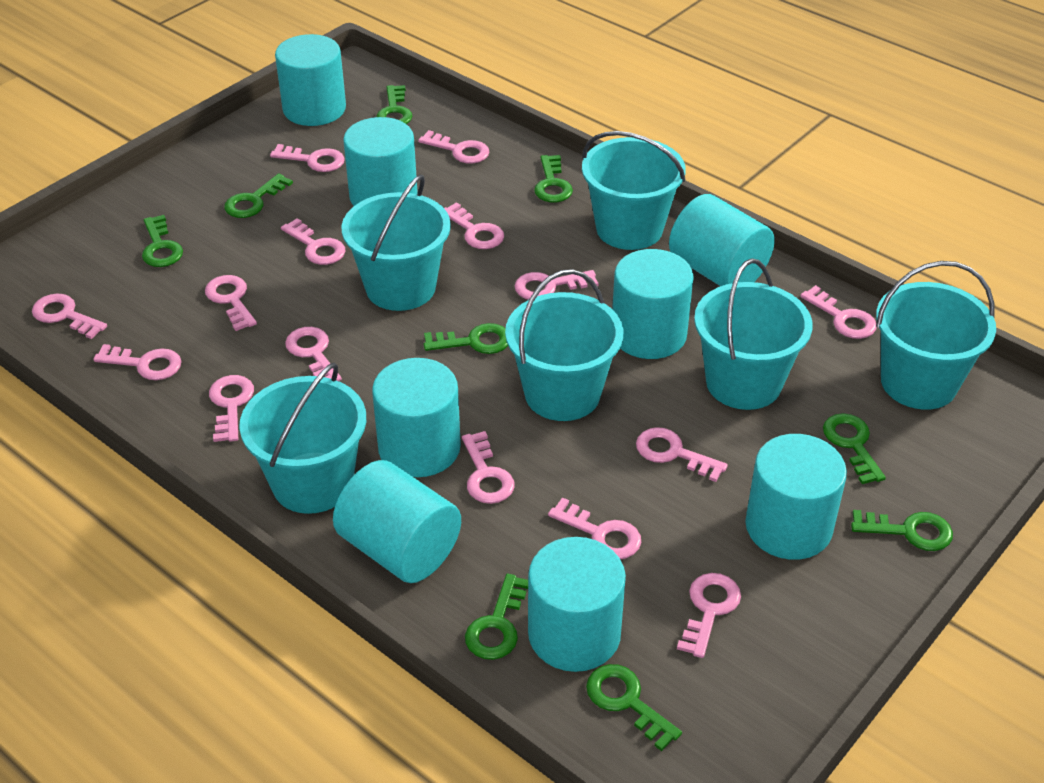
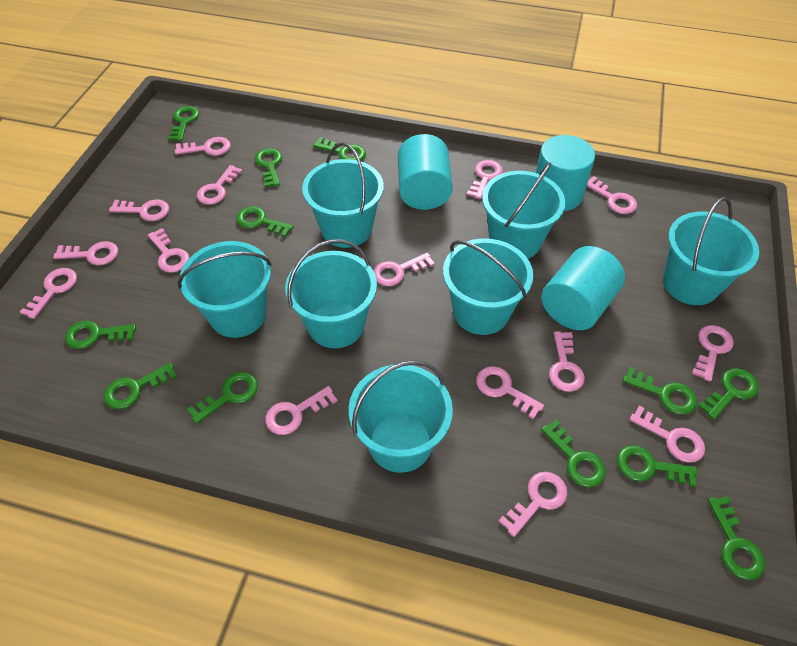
green key: [142,215,183,267] [224,173,293,218] [376,85,413,124] [424,323,508,354] [465,574,528,660] [534,155,573,202] [586,664,682,751] [823,413,886,484] [851,510,953,551] = 9 -> [65,321,136,349] [104,362,177,409] [168,106,199,141] [187,372,258,424] [236,206,294,237] [255,148,282,188] [313,137,366,161] [541,419,606,487] [617,445,697,487] [623,367,697,415] [698,368,759,420] [708,496,765,580] = 12
turquoise bucket: [239,363,366,514] [341,175,451,311] [505,269,623,421] [582,131,686,250] [694,258,812,410] [876,261,996,410] = 6 -> [177,241,272,338] [285,239,377,348] [302,142,384,248] [349,360,453,473] [443,238,533,335] [482,162,565,259] [663,197,759,305] = 7
turquoise cylinder: [275,34,346,126] [333,460,461,583] [343,117,418,206] [372,358,461,477] [528,537,626,672] [612,249,694,359] [669,194,775,286] [745,434,847,560] = 8 -> [398,134,453,210] [536,135,595,211] [541,246,625,330] = 3

